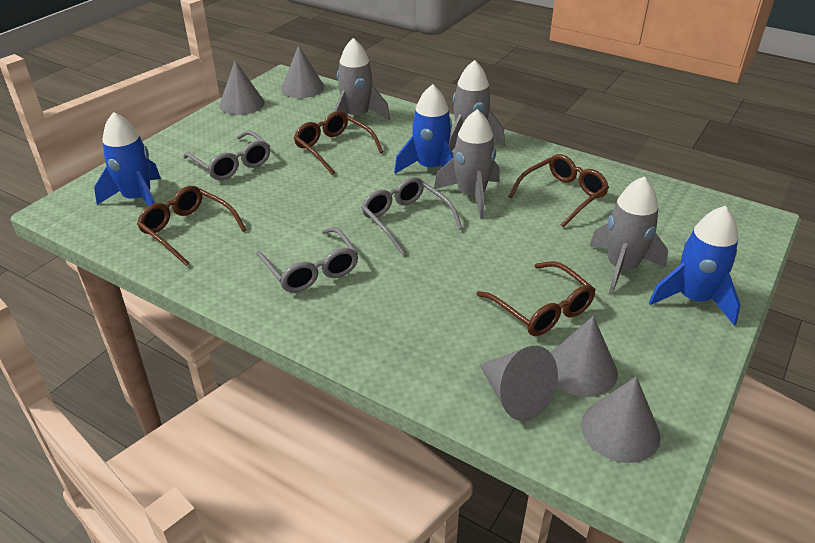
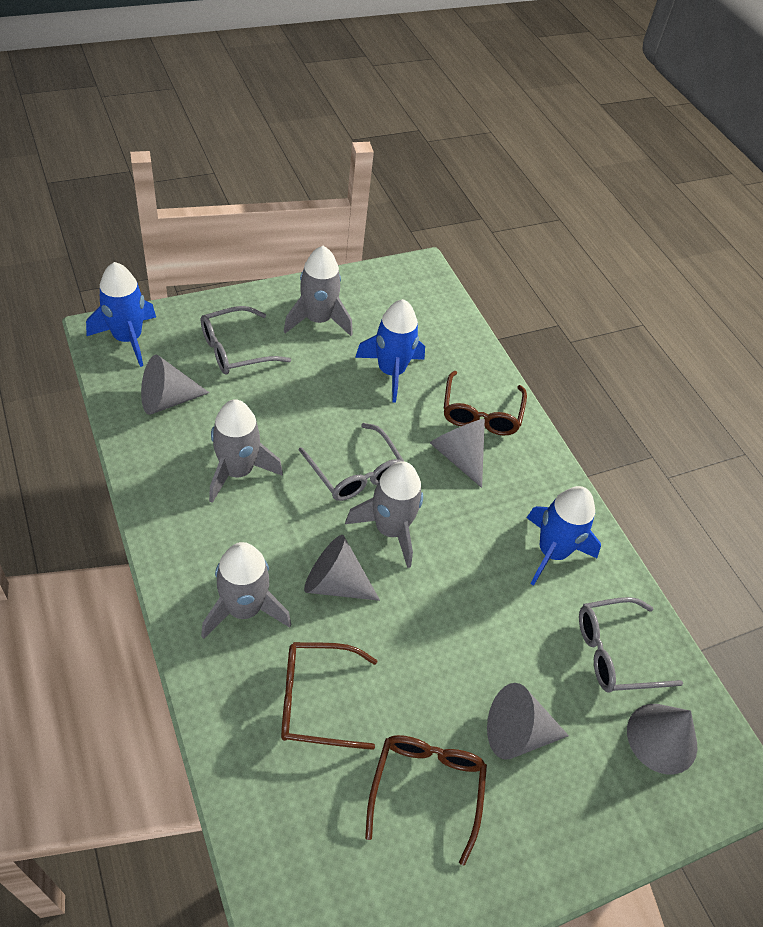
brown glasses: [137,186,246,266] [294,111,383,175] [476,261,596,336] [508,154,609,227] = 4 -> [281,642,378,750] [365,735,487,866] [444,371,527,435] = 3

